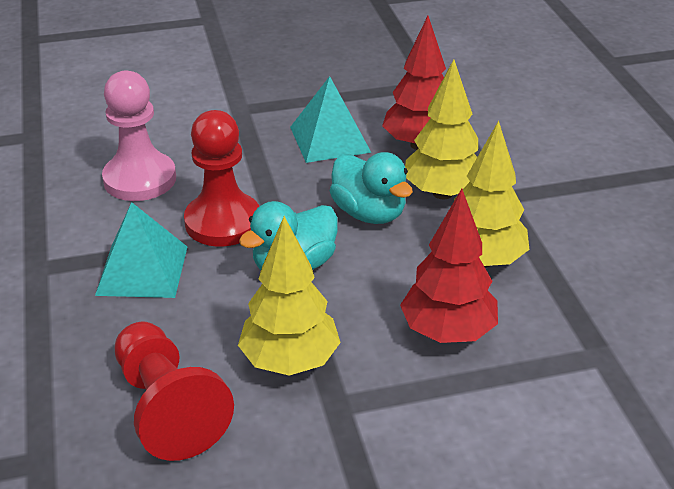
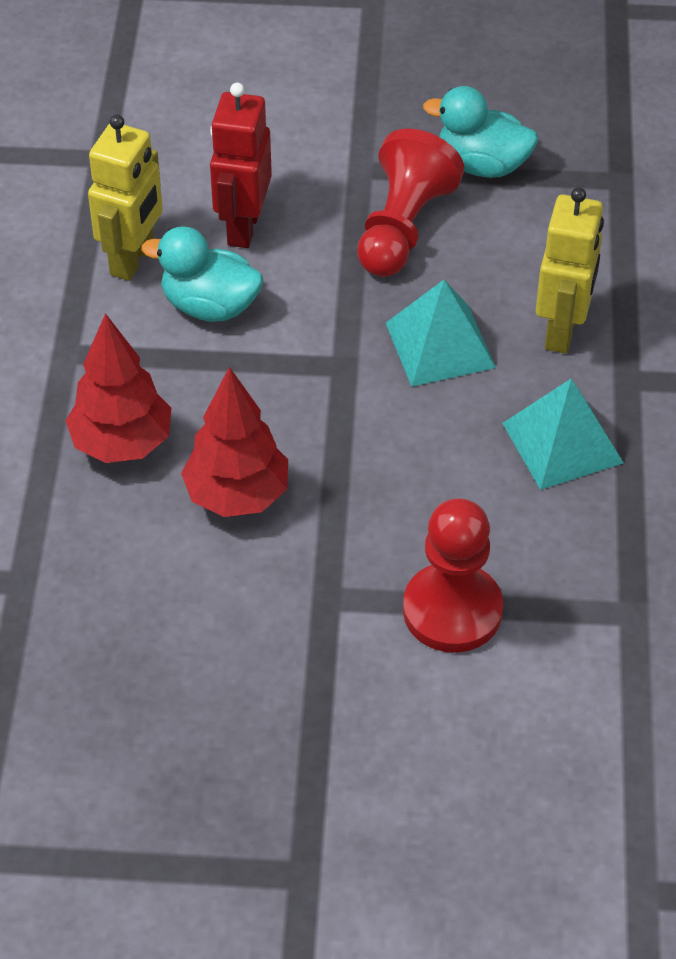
pink pawn: [102,71,176,201] = 1 -> none = 0
red robot: none = 0 -> [210,82,272,248] = 1
yellow robot: none = 0 -> [88,115,163,281] [536,187,604,354] = 2
yellow tree: [238,216,341,376] [405,59,478,199] [454,121,529,268] = 3 -> none = 0

